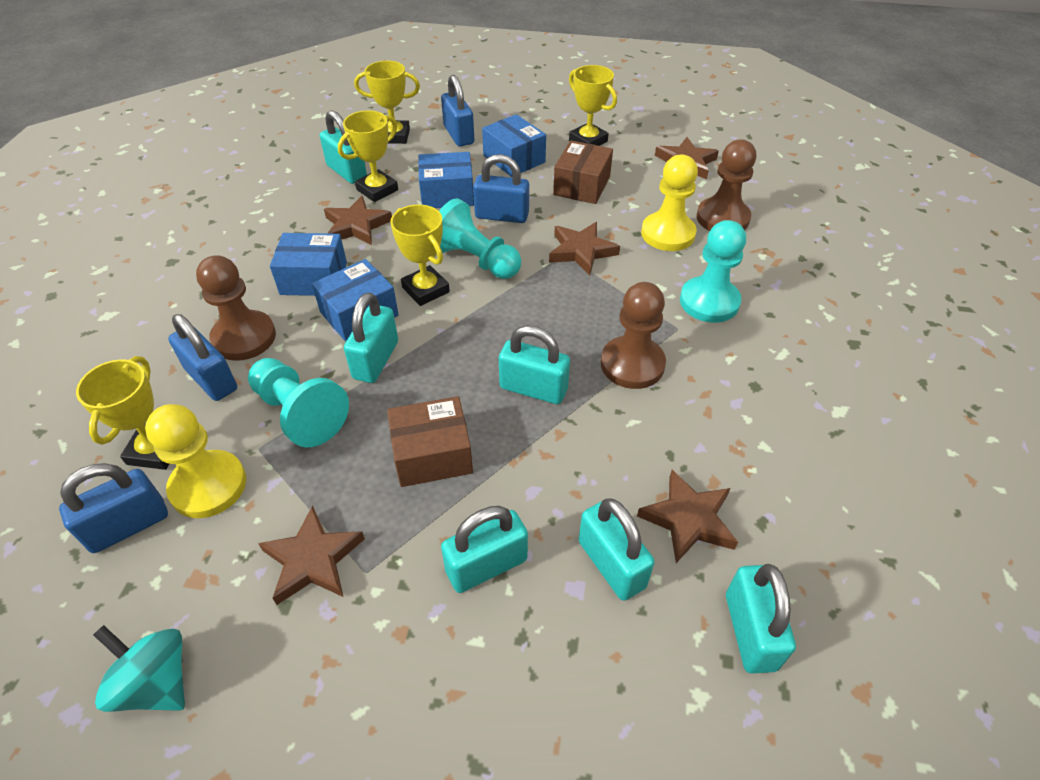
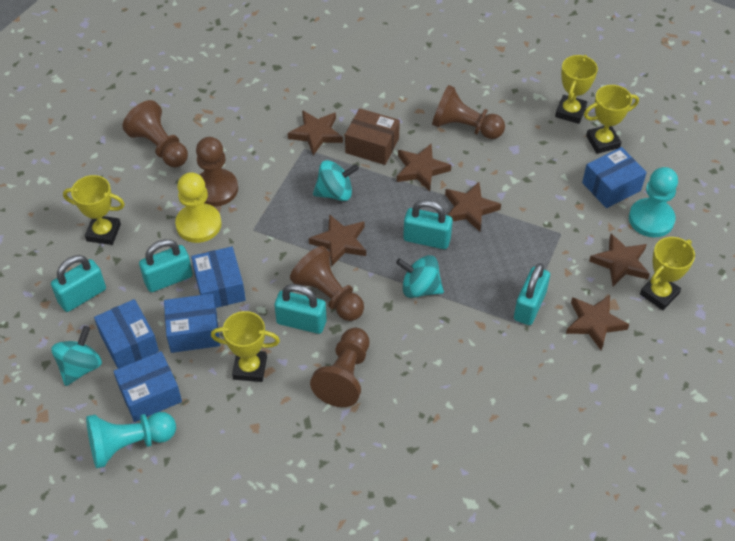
blue box: [270,233,347,296] [312,259,399,342] [418,152,474,208] [482,114,546,177] = 4 -> [94,299,159,369] [113,351,182,422] [164,294,220,353] [191,247,246,308] [582,147,647,208] = 5
blue padlock: [59,463,168,553] [168,314,237,401] [441,75,474,147] [473,154,529,223] = 4 -> none = 0
brown box: [387,396,473,487] [553,140,613,204] = 2 -> [345,108,400,165] = 1
brown pawn: [196,255,276,361] [601,282,666,389] [696,139,756,231] = 3 -> [122,100,188,167] [196,137,238,207] [290,246,364,321] [310,328,370,407] [432,85,505,139] = 5
brown star: [258,505,365,605] [324,196,392,245] [549,222,620,275] [637,470,738,563] [655,137,719,179] = 5 -> [288,110,343,155] [309,214,366,266] [397,144,451,192] [445,182,501,232] [566,295,629,351] [589,234,650,286] = 6
turquoise padlock: [320,110,367,184] [344,293,398,383] [441,506,528,593] [499,325,570,404] [579,498,655,601] [726,564,796,673] = 6 -> [51,255,106,312] [139,239,193,292] [274,284,327,334] [403,200,453,249] [514,263,550,325] = 5
turquoise pawn: [248,358,349,447] [439,198,521,279] [680,220,746,323] = 3 -> [86,412,176,469] [629,167,678,237] = 2
turquoise spinning top: [93,625,185,712] = 1 -> [52,326,102,386] [313,160,359,201] [396,255,444,298] = 3
yellow pawn: [145,404,246,518] [641,154,698,251] = 2 -> [175,172,221,243] = 1

